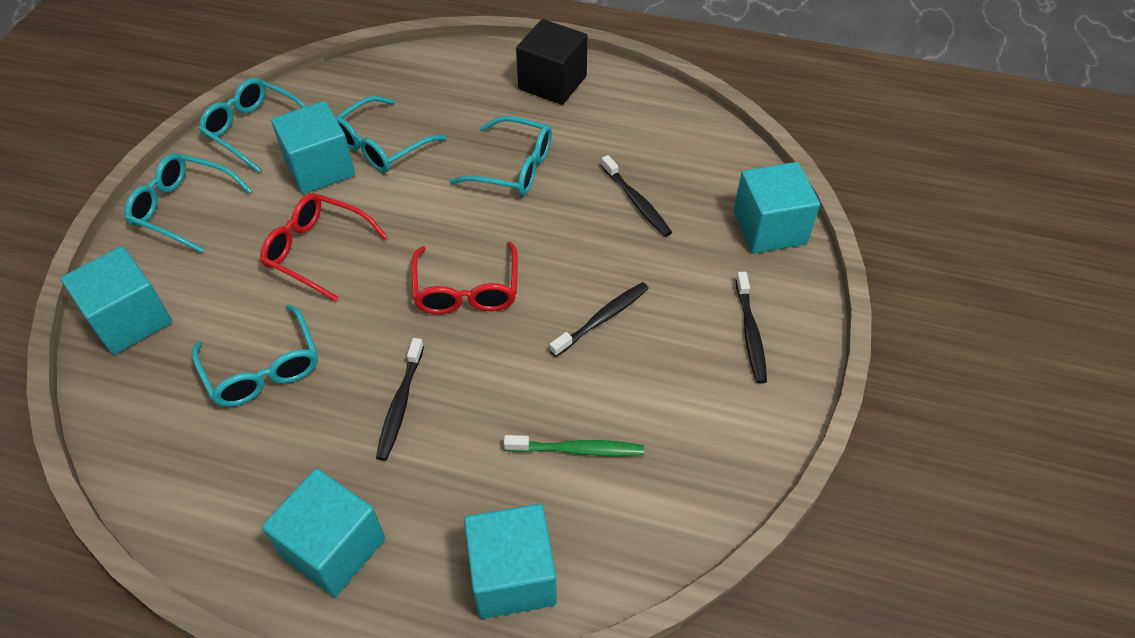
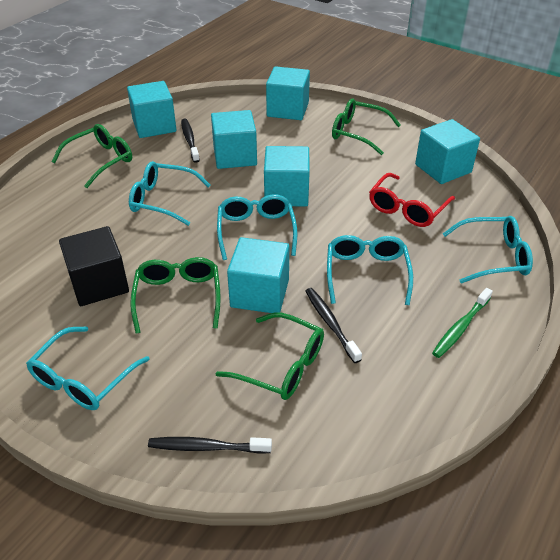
black toothbrush: [376,338,424,461] [550,282,649,357] [601,155,672,237] [735,272,767,384] = 4 -> [148,437,272,454] [181,119,200,163] [306,288,362,363] = 3
green glasses: none = 0 -> [51,124,132,188] [130,257,221,334] [216,313,324,400] [332,99,401,155] = 4
red glasses: [260,193,388,302] [411,242,518,314] = 2 -> [369,173,455,227] = 1
turquoise cube: [61,246,172,355] [261,469,385,597] [271,101,355,194] [464,504,557,619] [733,162,820,253] = 5 -> [127,81,177,138] [211,110,257,169] [227,237,289,313] [264,146,310,207] [266,66,310,120] [415,119,480,184] = 6

